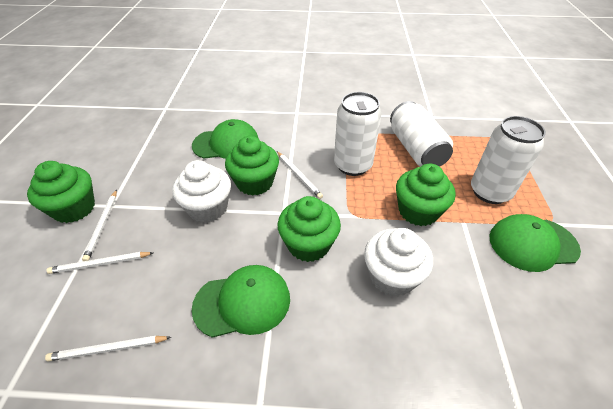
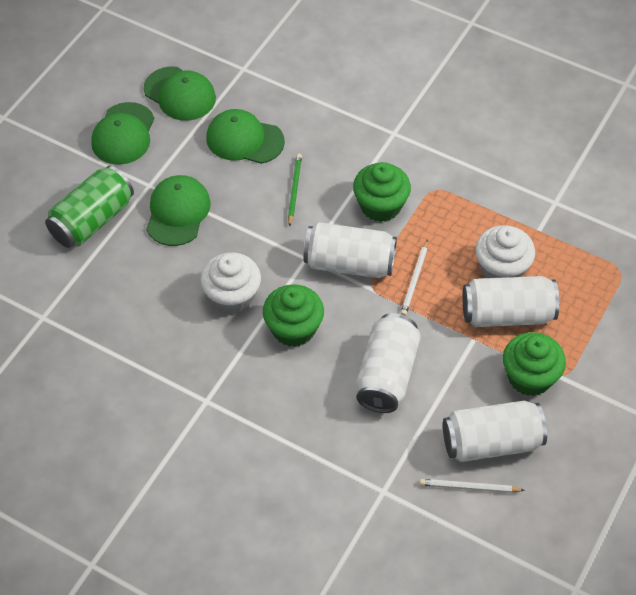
green can: none = 0 -> [45,166,134,248] = 1
green cap: [192,119,259,159] [192,265,290,338] [490,214,581,272] = 3 -> [91,102,154,165] [144,66,216,121] [146,175,211,246] [206,109,285,164] = 4
green cupcake: [27,161,95,223] [225,136,279,196] [278,196,341,262] [396,164,456,226] = 4 -> [263,284,324,347] [353,162,411,222] [503,332,566,396] = 3
green pencil: none = 0 -> [288,154,302,227] = 1
white can: [334,92,382,176] [390,101,453,167] [471,116,546,204] = 3 -> [303,222,397,278] [356,313,421,413] [443,401,547,462] [463,276,559,327] = 4
white pencil: [45,336,171,361] [47,252,153,274] [82,190,117,261] [277,151,323,199] = 4 -> [401,240,428,316] [420,479,525,493] = 2

